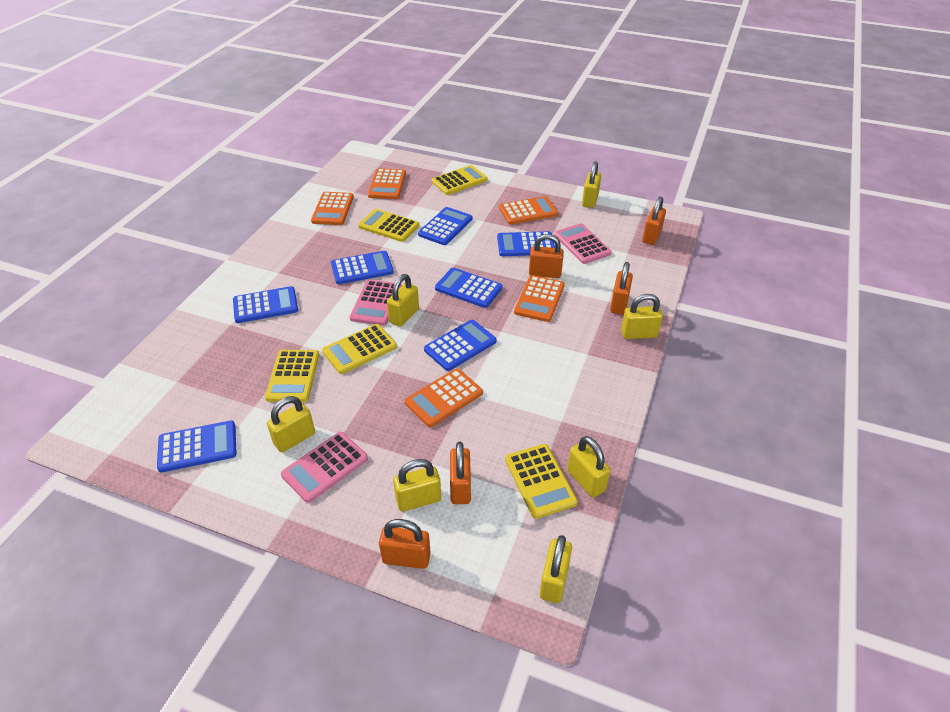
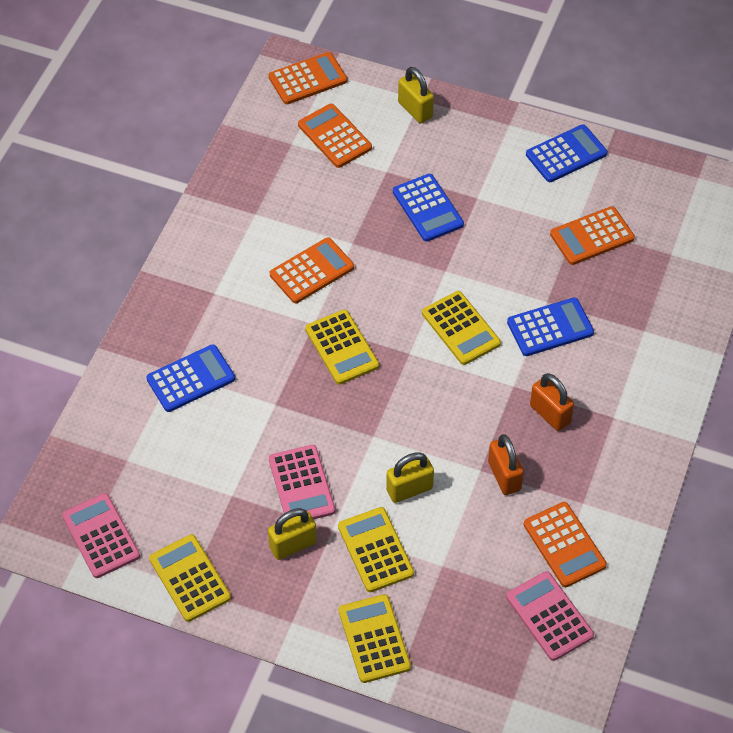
blue calculator: [157,420,237,472] [233,286,298,323] [331,251,394,284] [418,207,473,245] [424,320,497,371] [435,268,502,308] [497,231,555,256] = 7 -> [146,344,235,412] [393,174,464,242] [507,298,594,356] [526,124,607,182] = 4
orange padlock: [379,519,431,569] [450,442,471,504] [529,234,564,278] [610,262,633,315] [642,197,666,245] = 5 -> [488,434,524,495] [530,373,574,431] = 2
yellow padlock: [267,396,315,452] [387,274,419,327] [393,459,441,512] [540,535,572,603] [567,436,611,498] [582,161,601,208] [621,294,663,339] = 7 -> [268,508,317,560] [386,452,434,503] [398,67,434,123] = 3

